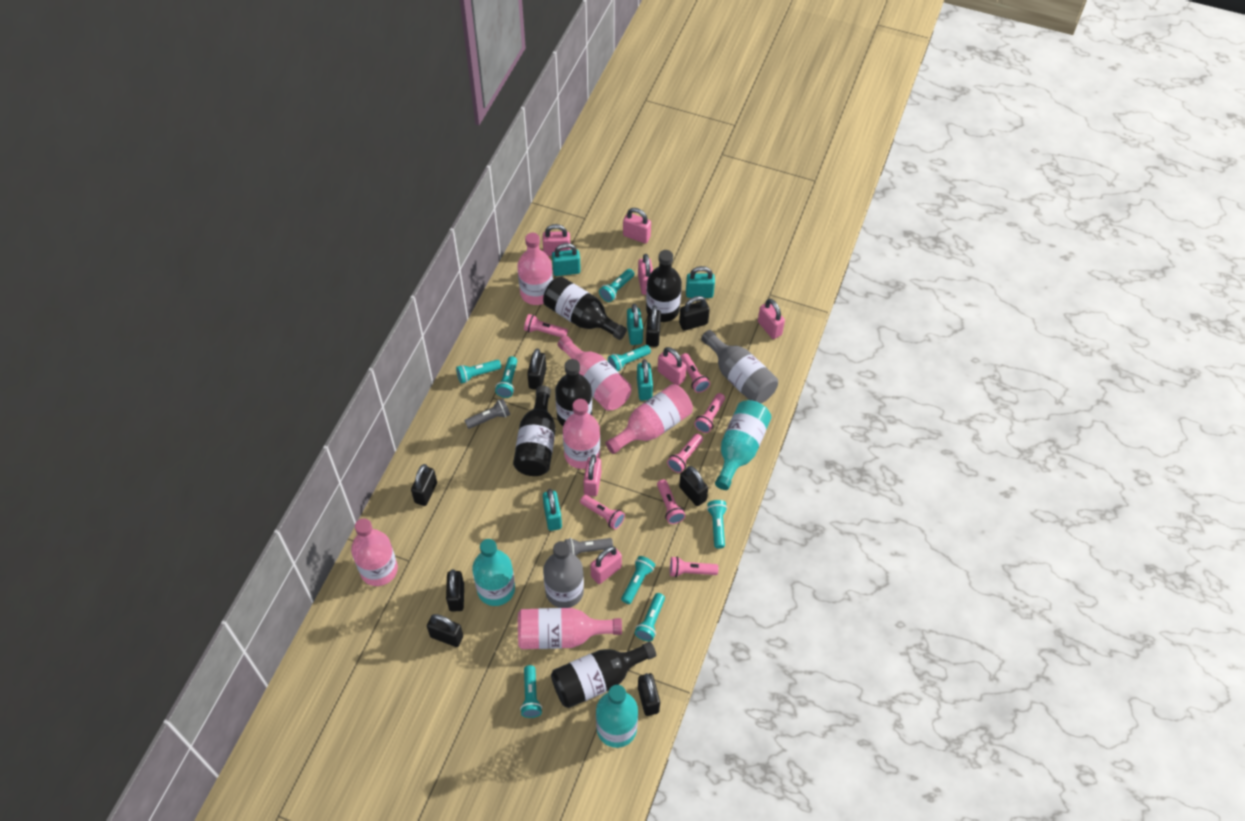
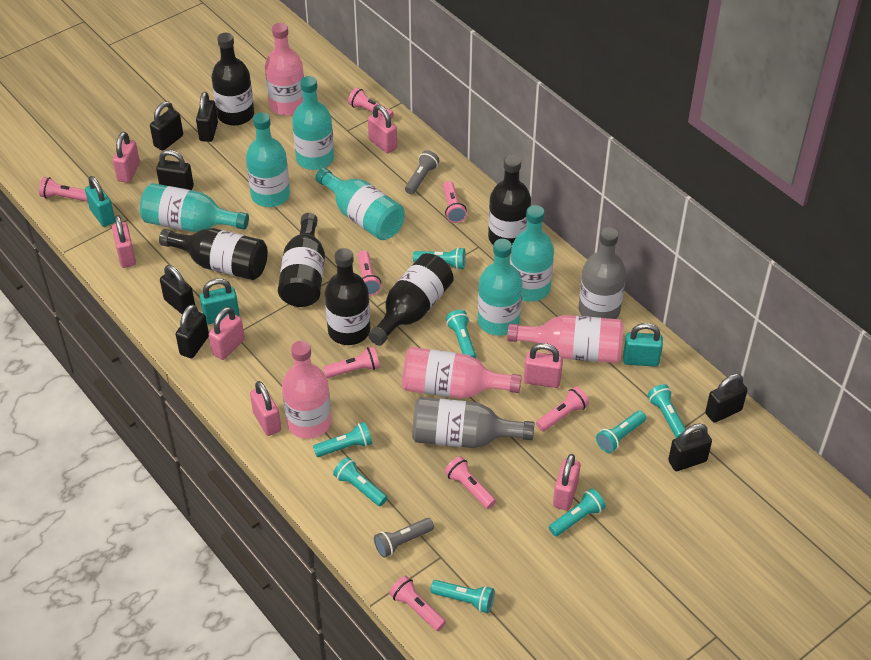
black bottle: [513,385,556,476] [543,276,627,340] [551,642,656,708] [555,359,592,426] [646,250,682,322] = 5 -> [159,228,268,280] [212,33,254,126] [278,213,325,307] [325,248,370,345] [368,253,454,346] [488,155,531,245] = 6
black padlock: [411,464,437,506] [427,614,463,647] [446,569,464,612] [527,349,547,390] [638,673,660,716] [646,306,661,347] [679,296,710,331] [679,466,708,506] = 8 -> [150,101,183,151] [156,150,194,190] [160,265,195,314] [176,304,209,358] [196,92,218,142] [668,424,712,471] [705,374,747,423] = 7
pink bottle: [351,518,398,586] [517,233,553,305] [518,608,622,649] [558,336,632,411] [563,399,600,469] [606,384,693,454] = 6 -> [265,23,304,116] [282,341,331,439] [402,347,522,399] [507,315,624,363] = 4
pink flashlight: [524,314,568,338] [580,495,625,529] [657,479,685,524] [667,434,703,473] [670,556,718,577] [680,353,710,393] [694,393,725,433] = 7 -> [39,177,88,202] [323,347,380,378] [348,88,394,119] [358,251,381,296] [389,576,446,631] [443,181,467,223] [444,456,496,509] [536,387,589,431] = 8
turquoise bottle: [472,539,515,606] [596,685,638,748] [715,400,771,490] = 3 -> [140,183,249,232] [246,112,290,207] [292,76,334,170] [315,168,405,240] [478,239,522,336] [510,205,554,302] = 6
turquoise padlock: [543,489,562,531] [552,243,581,276] [627,304,643,345] [637,359,653,401] [686,266,715,298] = 5 -> [85,176,115,227] [200,278,239,324] [623,323,663,367] = 3

